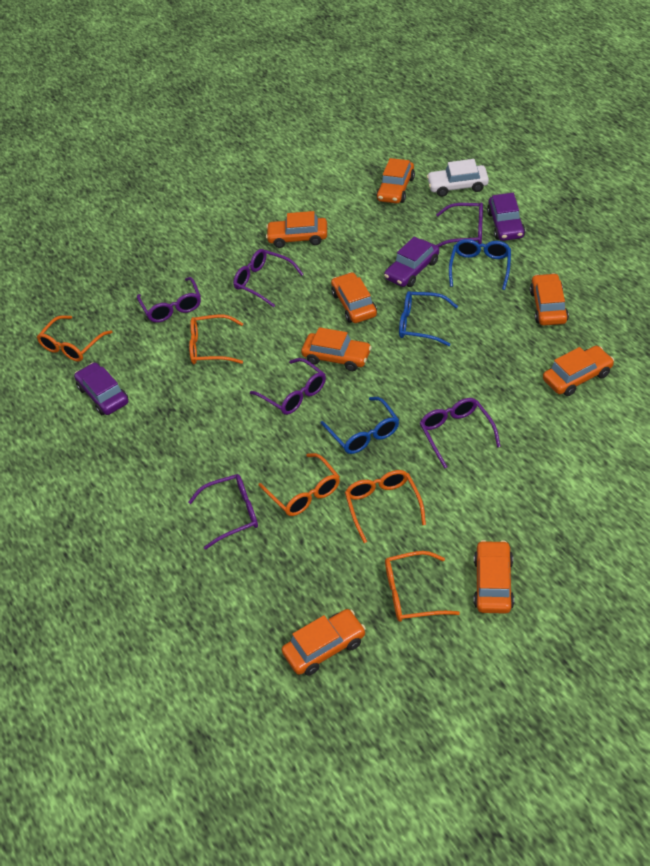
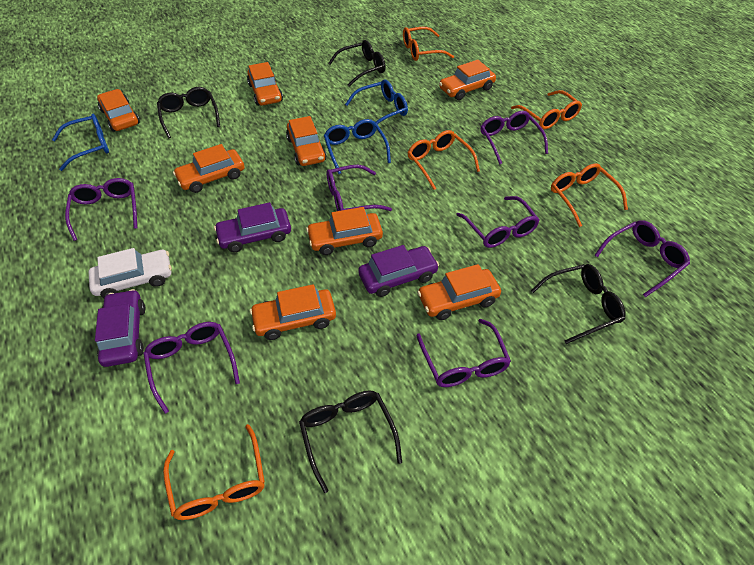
black glasses: none = 0 -> [157,87,220,138] [299,391,402,493] [328,40,385,87] [531,264,625,344] = 4
purple glasses: [137,277,201,322] [188,474,258,550] [233,249,303,307] [250,358,326,415] [420,398,501,469] [436,202,483,247] = 6 -> [65,178,137,241] [143,322,240,414] [326,165,392,211] [416,319,511,387] [456,196,540,248] [481,111,548,165] [595,220,690,297] = 7

